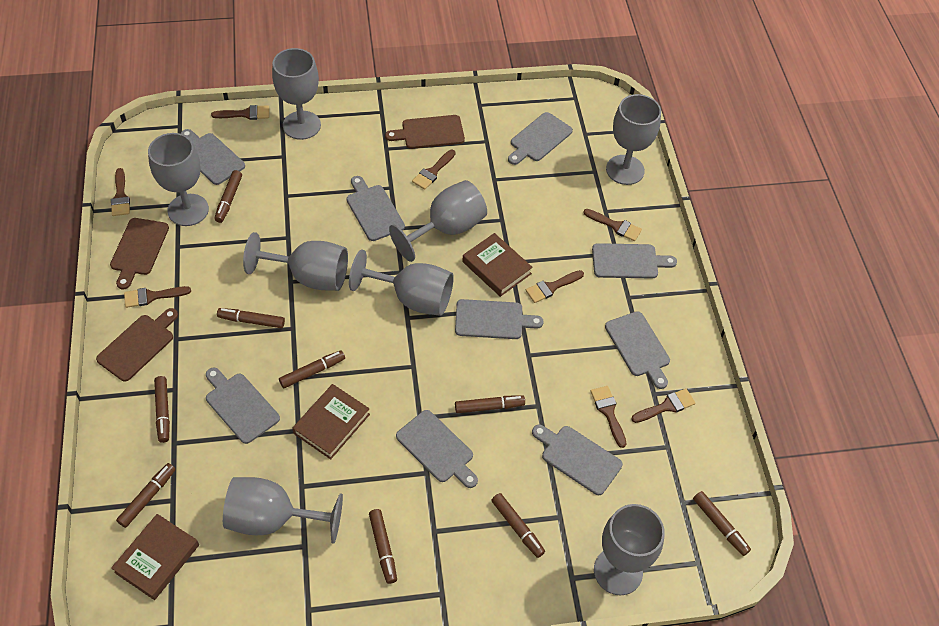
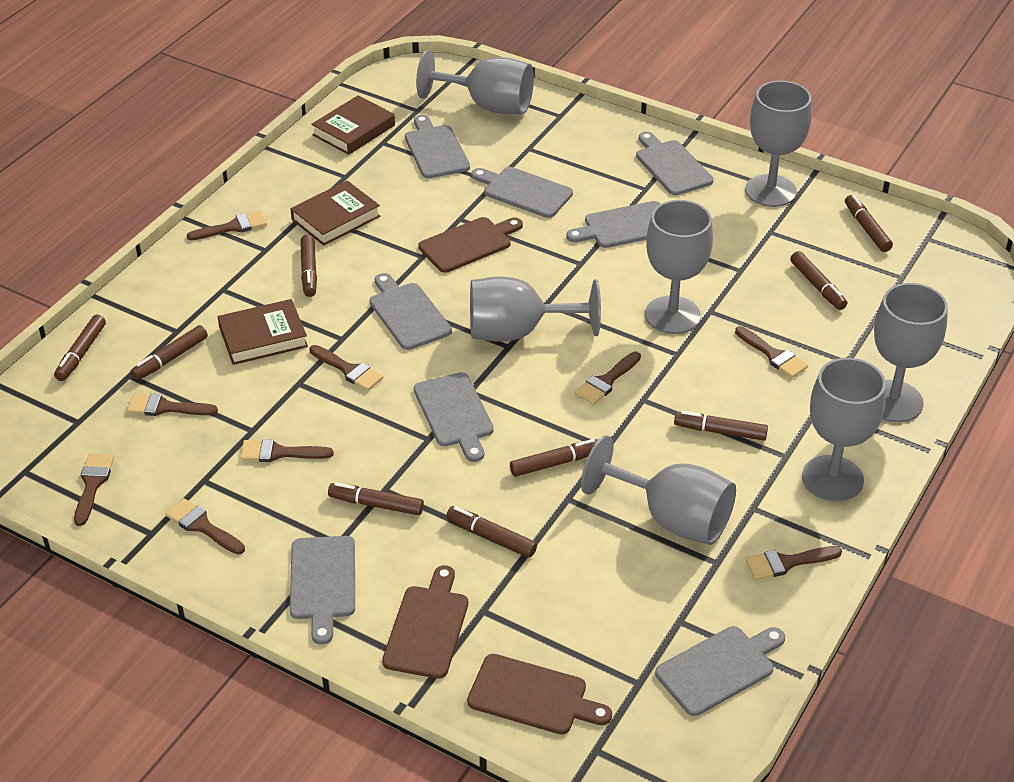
brown brush: [111,168,130,216] [124,286,191,308] [211,105,269,120] [412,150,456,190] [526,270,584,303] [583,209,642,241] [591,386,627,448] [631,388,695,423] = 8 -> [74,453,114,526] [127,393,218,416] [165,498,245,555] [187,211,267,240] [240,439,334,462] [310,345,383,391] [575,352,641,405] [735,326,808,378] [745,546,842,580] = 9
grey cutting board: [181,129,245,185] [206,368,280,444] [347,176,405,241] [396,410,478,488] [455,299,544,339] [508,112,573,165] [532,425,623,495] [592,243,677,279] [605,311,670,389] = 9 -> [290,536,355,645] [369,273,452,350] [405,115,470,178] [414,372,494,462] [471,167,573,218] [566,201,660,248] [636,132,714,195] [655,626,785,716] = 8
grey goblet: [148,133,209,226] [223,477,343,544] [243,232,348,291] [272,48,321,140] [349,250,454,316] [389,180,487,262] [594,504,665,595] [606,94,661,185] = 8 -> [416,50,534,114] [470,276,601,342] [581,435,736,545] [645,200,713,334] [745,81,812,207] [802,358,886,502] [874,283,948,422] = 7

